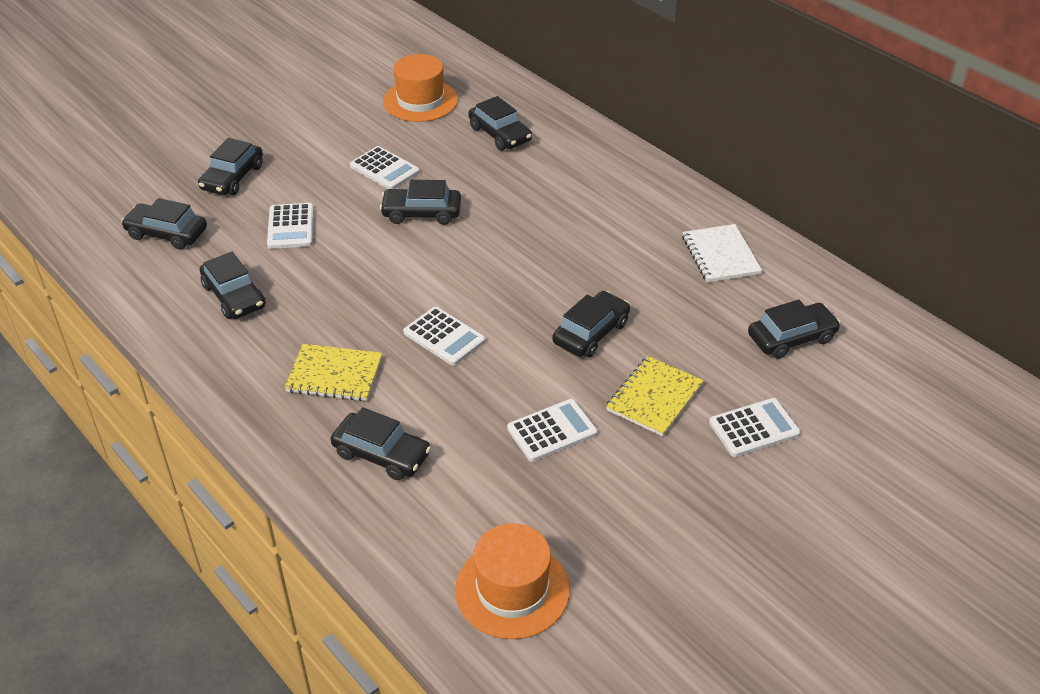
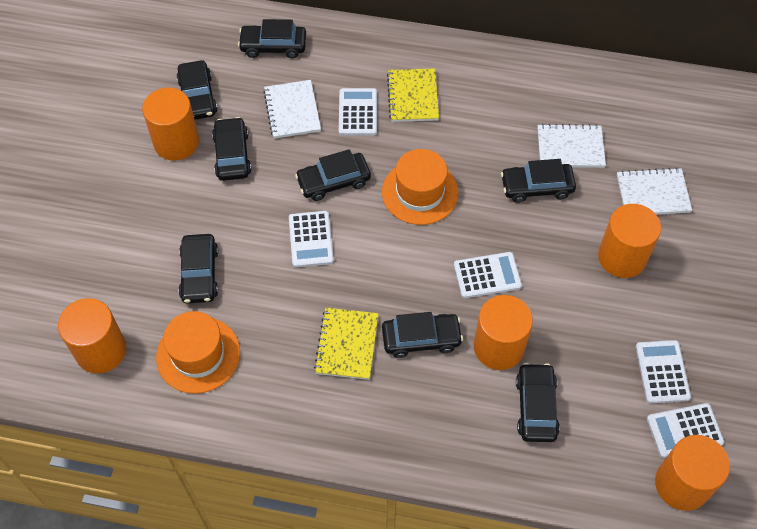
orange cylinder: none = 0 -> [58,298,126,374] [142,87,199,161] [474,295,533,370] [598,204,661,278] [655,435,730,511] = 5
white notebook: [682,224,762,283] = 1 -> [263,80,321,139] [537,124,606,168] [617,168,692,214] = 3

